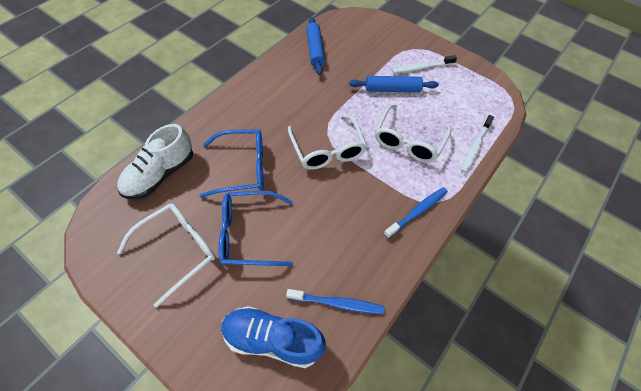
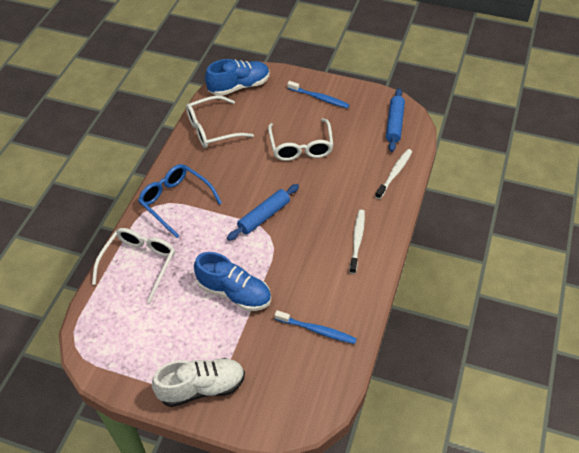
blue glasses: [200,129,264,198] [218,191,293,266] = 2 -> [138,164,222,238] = 1
blue shoe: [221,306,326,368] = 1 -> [194,252,271,311] [205,59,269,96] = 2

